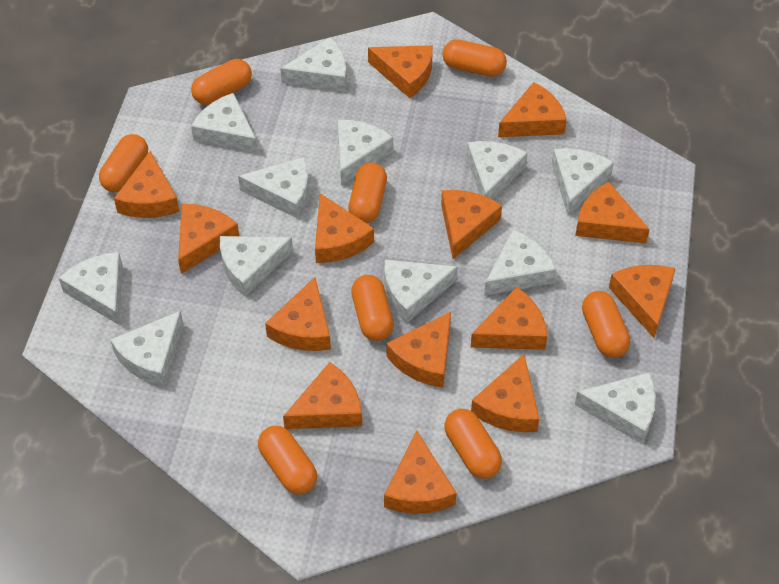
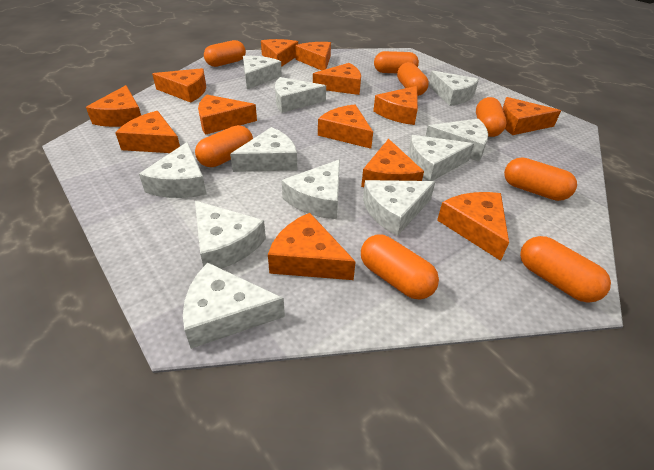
orange cheese: [114,151,179,218] [178,204,239,274] [265,277,331,351] [283,362,362,429] [315,193,374,263] [368,45,433,98] [384,431,457,514] [387,312,451,387] [441,190,502,259] [471,287,548,350] [471,354,539,432] [498,82,567,137] [575,182,650,243] [609,265,676,338] = 14 -> [86,85,141,127] [115,111,180,153] [152,68,206,103] [198,95,257,135] [261,39,298,67] [268,213,356,280] [295,42,331,71] [313,63,361,95] [318,104,373,149] [361,139,424,187] [373,86,418,125] [437,192,509,261] [502,97,561,135] = 13
white cheese: [59,252,123,325] [110,311,183,386] [191,93,258,153] [220,236,293,297] [238,157,309,218] [280,37,347,92] [338,120,393,185] [384,260,458,323] [467,141,528,200] [484,230,557,296] [552,148,614,215] [575,372,656,444] = 12 -> [139,142,207,198] [183,262,285,349] [195,201,266,269] [230,127,297,172] [243,56,282,89] [275,77,326,113] [282,159,340,219] [363,180,435,236] [408,135,474,181] [426,119,488,162] [428,70,479,106] = 11

